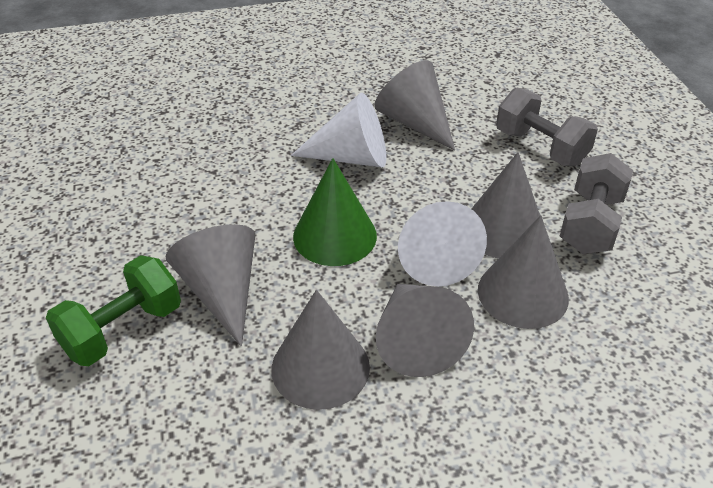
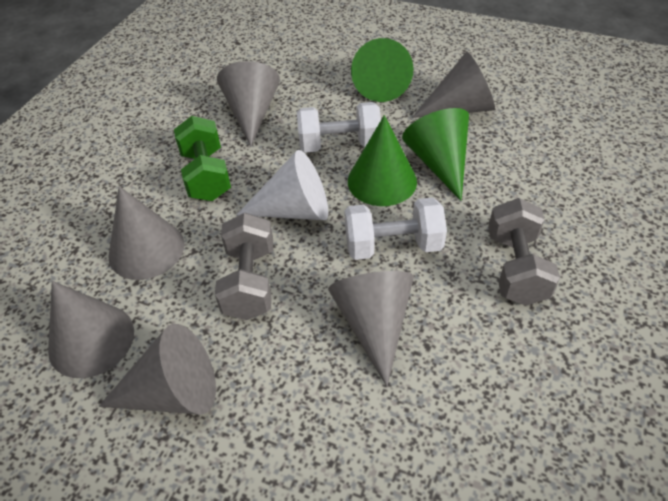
green cone: [293,158,377,266] = 1 -> [348,115,417,206] [351,38,414,102] [402,108,469,201] = 3
white cone: [291,93,386,167] [398,201,487,286] = 2 -> [237,150,328,220] = 1
white dumbbell: none = 0 -> [297,102,381,153] [344,197,447,260] = 2

